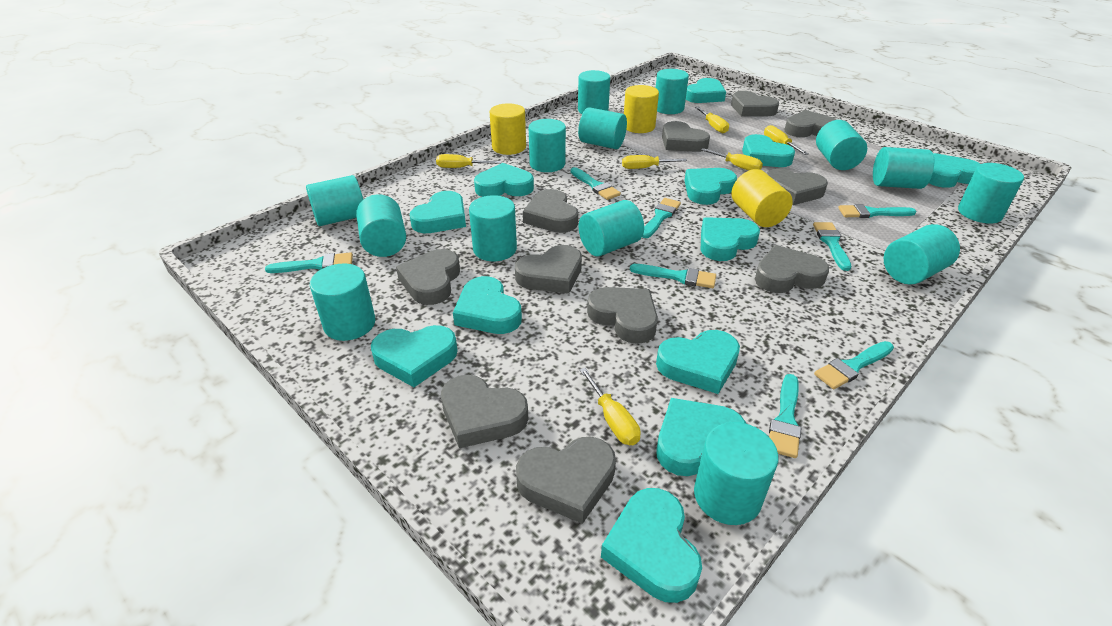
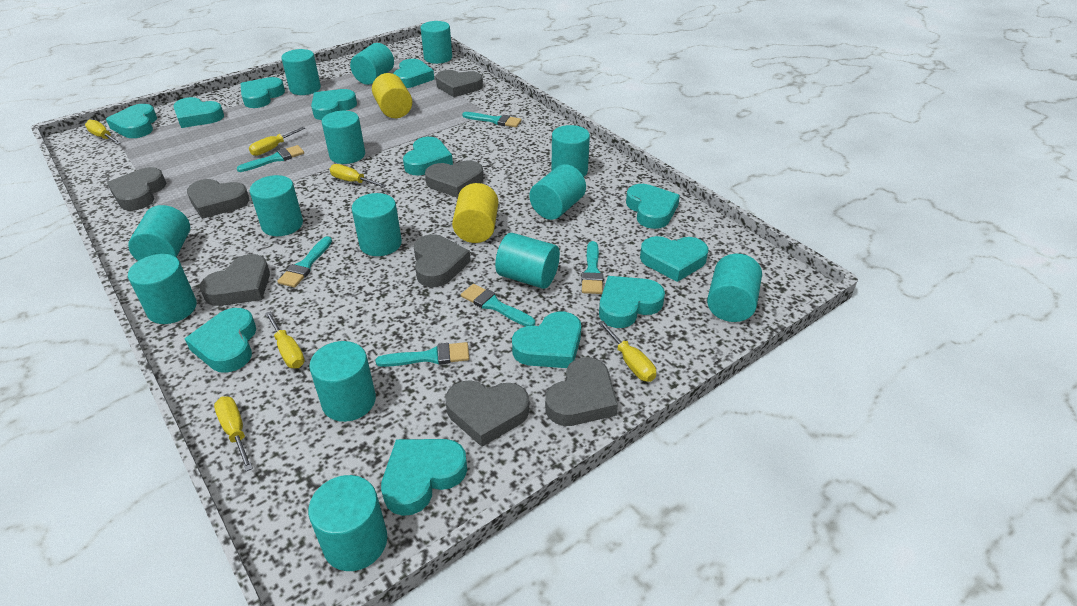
grey heart: [396,249,460,305] [441,375,528,448] [515,245,582,294] [516,437,616,524] [523,189,578,233] [587,287,658,344] [662,121,710,152] [731,91,779,116] [755,245,829,293] [766,168,828,205] [785,110,836,137] = 11 -> [107,167,166,211] [187,179,249,219] [200,254,270,306] [414,234,471,287] [425,160,484,198] [436,70,483,97] [445,380,529,447] [545,357,618,426] = 8
turquoise brush: [265,252,353,273] [570,167,621,200] [630,264,716,288] [642,198,681,238] [769,374,801,458] [813,222,851,271] [814,341,894,389] [838,204,916,218] = 8 -> [237,145,304,172] [277,236,332,287] [376,342,469,367] [461,284,535,326] [462,112,522,127] [582,241,603,294] = 6
yellow cylinder: [490,103,526,155] [624,85,659,133] [732,169,793,227] = 3 -> [372,73,412,118] [452,183,498,243] = 2

